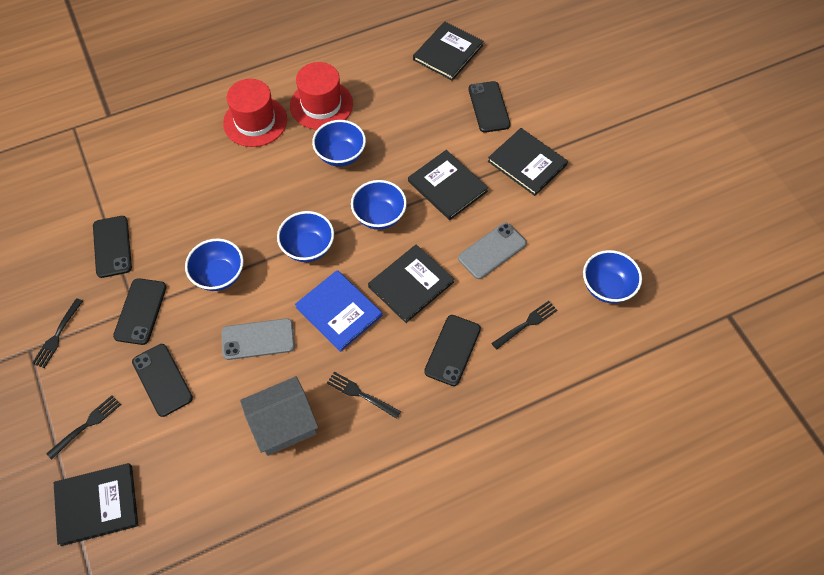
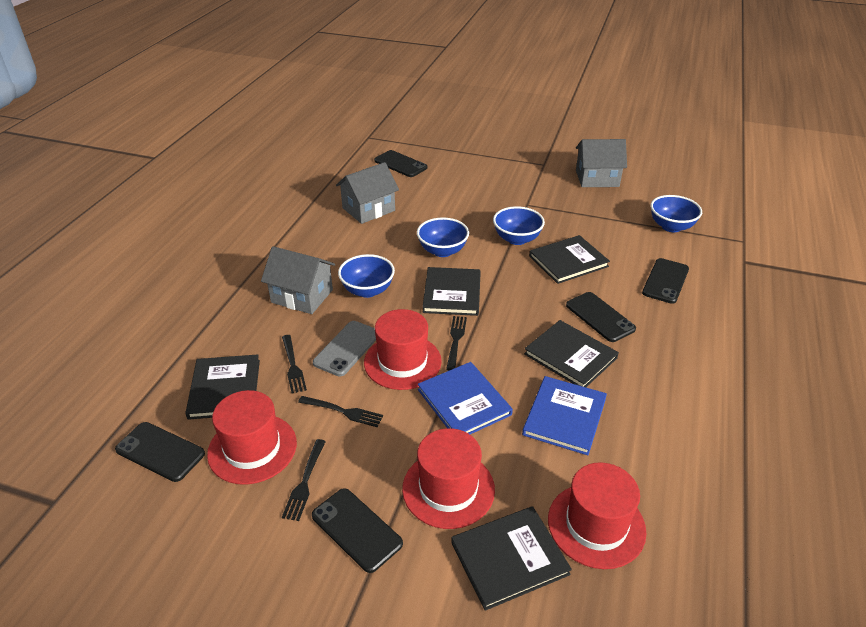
blue book: [295,270,382,352] = 1 -> [418,362,513,434] [522,376,607,455] = 2
blue bowl: [185,238,244,291] [277,211,334,262] [312,120,366,167] [351,180,407,230] [583,250,642,303] = 5 -> [338,254,395,298] [417,217,469,257] [493,206,545,245] [650,195,702,232] = 4
grey house: [240,376,318,456] = 1 -> [261,246,335,314] [336,162,399,224] [576,139,627,187] = 3
grey phone: [222,318,295,360] [458,222,527,279] = 2 -> [313,321,376,376] = 1
red hat: [223,79,287,147] [290,62,353,130] = 2 -> [207,390,297,485] [364,309,442,390] [402,428,495,529] [548,462,646,569] = 4

